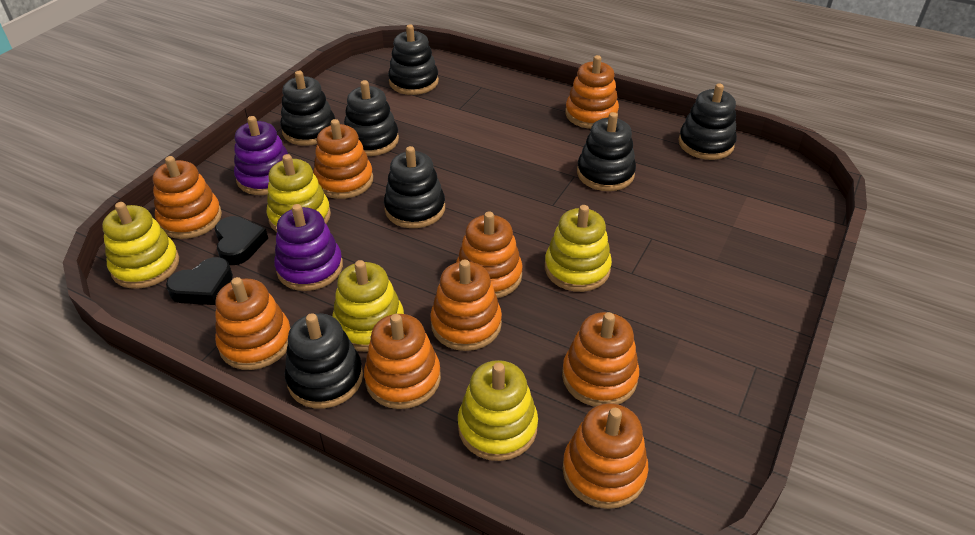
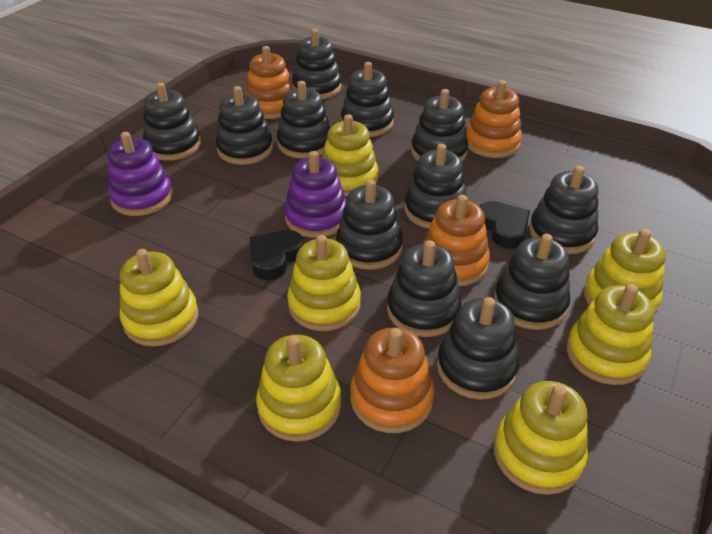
black stacking toy: [280,71,335,146] [285,313,363,409] [344,80,399,156] [384,146,445,228] [388,24,439,95] [577,112,636,191] [678,83,737,160] = 7 -> [143,83,201,161] [216,86,273,165] [277,81,331,159] [292,29,341,99] [336,180,403,270] [341,62,394,137] [387,240,461,337] [404,144,467,229] [411,89,468,162] [437,297,519,400] [494,234,570,330] [529,166,598,254] = 12
orange stacking toy: [153,156,222,239] [215,277,290,370] [313,119,373,199] [364,314,441,409] [430,260,502,351] [456,211,523,298] [562,312,639,407] [563,403,648,509] [565,55,619,129] = 9 -> [246,46,293,119] [350,327,434,433] [423,195,490,286] [466,80,522,158] = 4
yellow stacking toy: [102,202,179,289] [267,154,331,232] [332,260,404,352] [458,360,538,461] [545,205,612,292] = 5 -> [120,249,198,346] [256,335,341,442] [287,235,361,331] [322,114,378,196] [494,381,588,495] [566,284,654,385] [584,229,666,315] = 7

